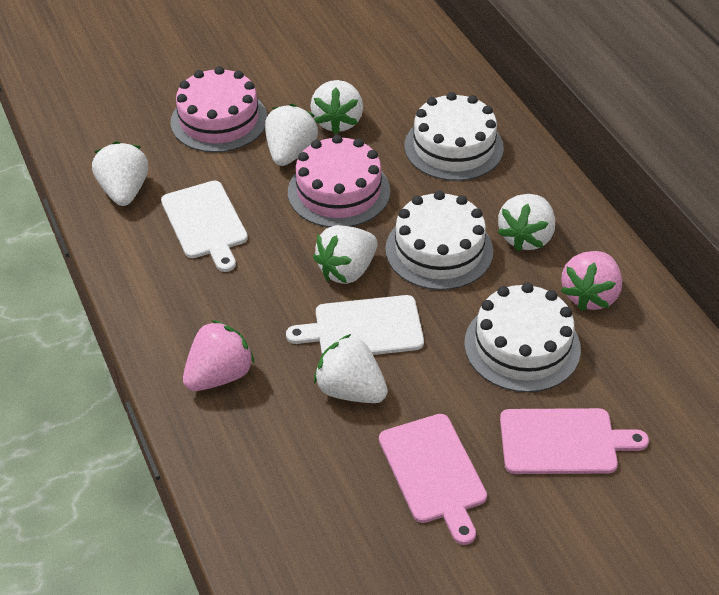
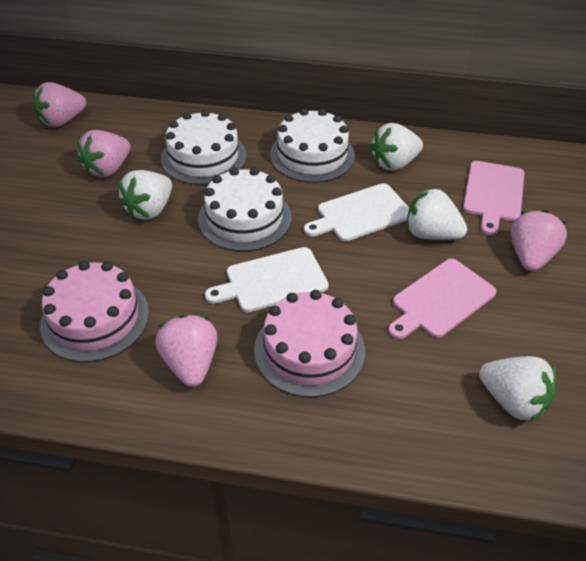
pink strawberry: [183,320,255,391] [561,251,622,311] = 2 -> [34,82,86,127] [77,130,130,178] [155,314,217,387] [511,210,567,271] = 4
white strawberry: [92,141,148,206] [265,104,318,166] [310,80,363,134] [313,225,378,284] [314,334,388,403] [497,194,555,252] = 6 -> [118,170,172,220] [370,123,423,171] [406,188,467,240] [479,356,556,422] = 4

